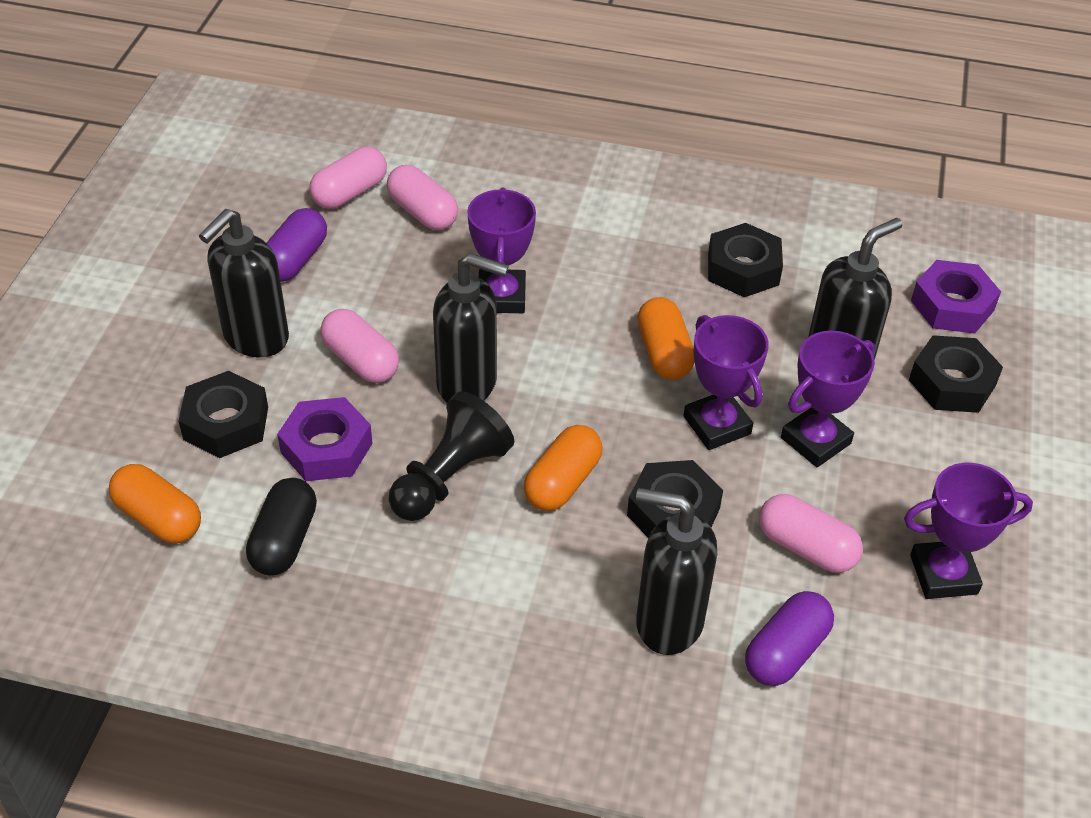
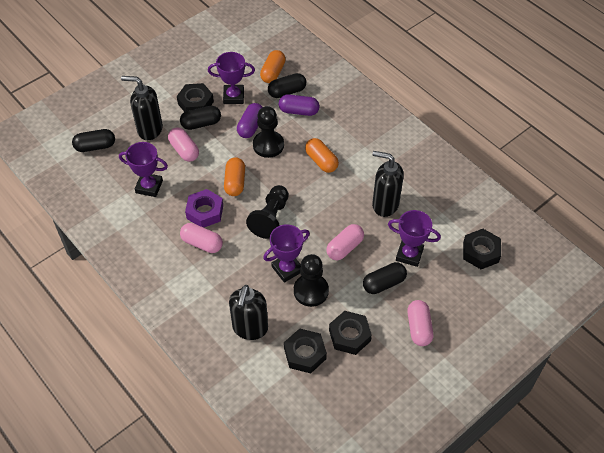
black capsule: [246,478,317,576] = 1 -> [72,129,115,152] [180,106,221,130] [268,73,306,98] [363,262,407,294] = 4
black pawn: [389,391,514,521] = 1 -> [246,185,289,239] [253,106,284,158] [294,254,329,307] = 3
black soap dispenser: [199,209,289,357] [433,253,509,403] [636,488,717,655] [808,218,902,361] = 4 -> [121,76,163,140] [229,285,268,340] [372,151,404,217] = 3
purple nut: [277,397,373,481] [911,260,1001,333] = 2 -> [185,189,223,228] = 1

